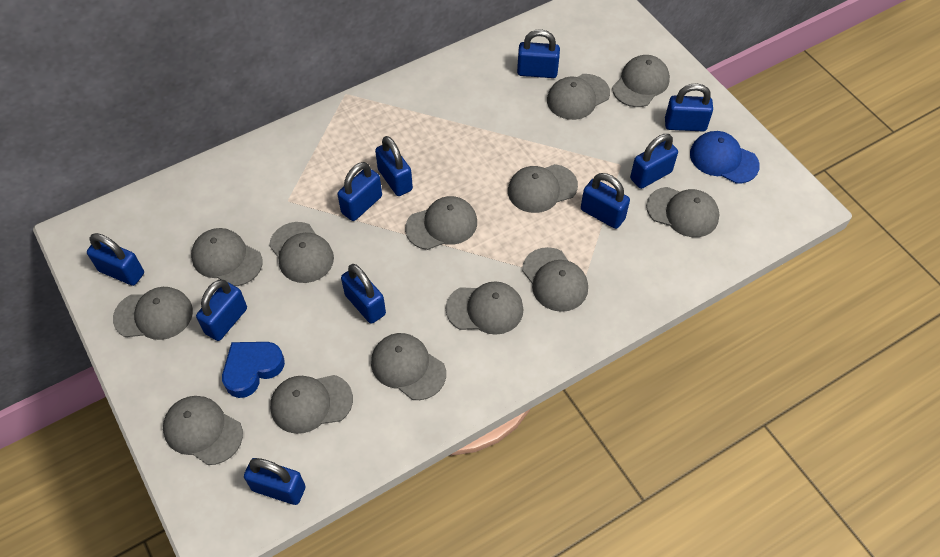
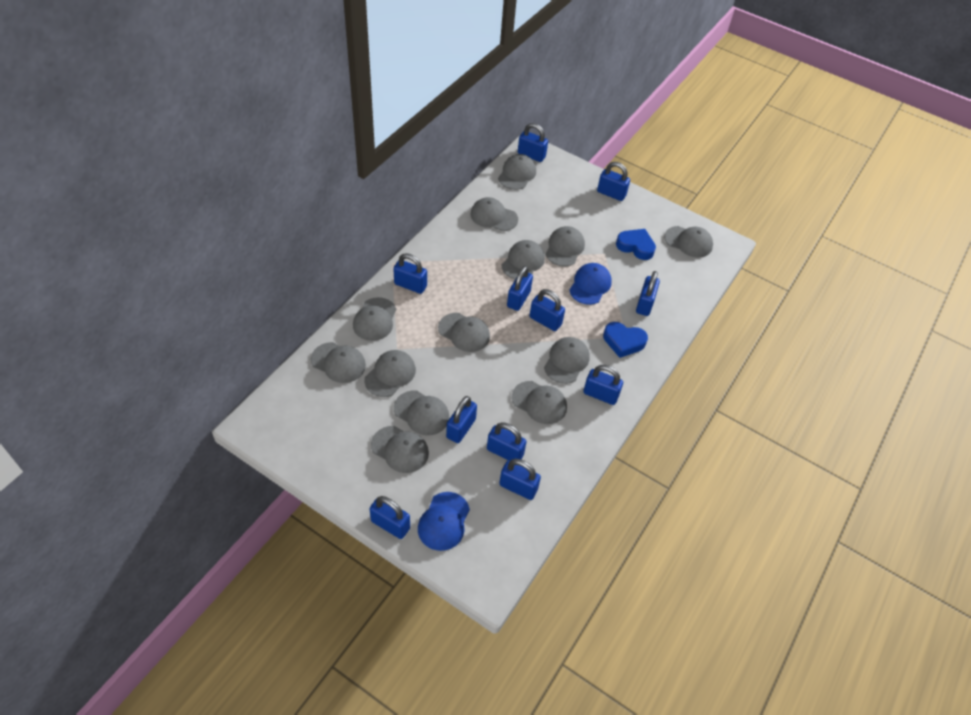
blue cap: [690,131,760,184] = 1 -> [418,492,470,551] [569,263,612,305] = 2
blue heart: [222,342,285,398] = 1 -> [603,322,648,358] [616,229,656,260] = 2
blue padlock: [87,233,144,286] [196,280,247,341] [244,458,306,505] [337,162,382,221] [341,264,386,324] [375,136,413,196] [517,29,560,78] [581,173,630,229] [630,134,678,189] [665,83,713,132] = 10 -> [369,496,410,539] [393,253,427,294] [446,396,477,443] [487,422,527,461] [499,459,541,500] [507,266,533,311] [518,123,548,162] [529,289,565,331] [583,365,623,405] [597,162,630,201] [636,271,660,316] = 11

